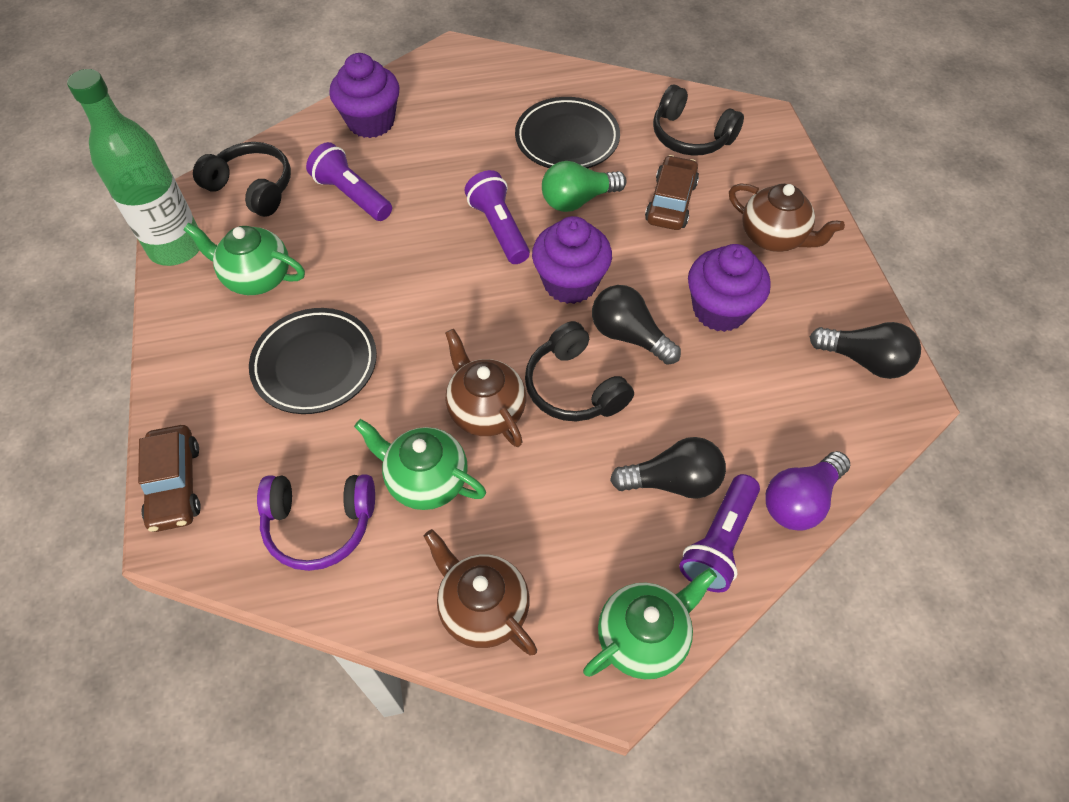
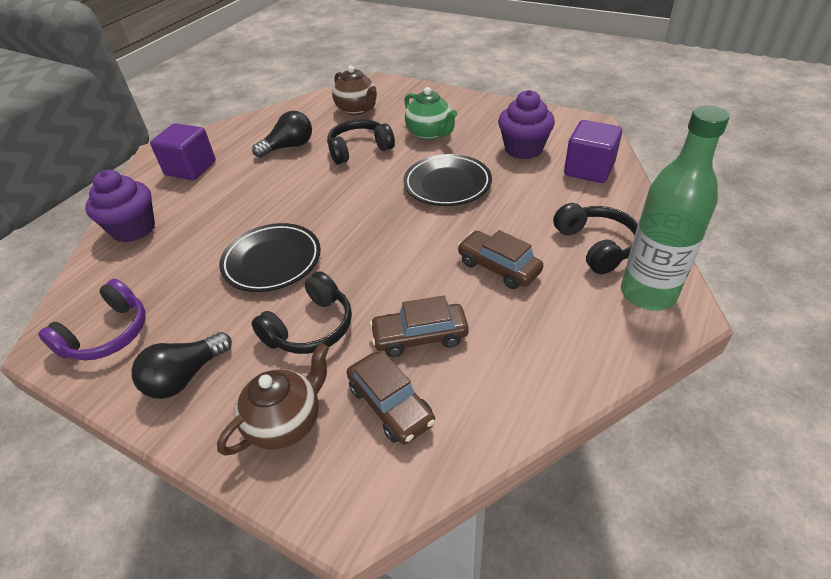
black light bulb: [592,285,681,365] [610,437,726,499] [810,322,921,379] = 3 -> [131,332,232,399] [252,111,312,158] = 2
brown car: [138,425,201,532] [645,155,699,230] = 2 -> [347,351,435,444] [369,296,469,357] [457,230,543,289] = 3
brown teapot: [424,529,537,656] [445,329,526,447] [729,183,845,252] = 3 -> [217,343,329,455] [332,65,377,115] = 2
green light bulb: [542,161,626,212] = 1 -> none = 0
green teapot: [183,222,305,295] [354,419,486,510] [583,568,717,679] = 3 -> [404,87,457,140] = 1
purple cube: none = 0 -> [150,123,216,180] [564,120,622,183] = 2
purple cupcake: [329,53,399,138] [532,216,612,304] [688,244,771,332] = 3 -> [85,170,155,242] [498,90,555,159] = 2
purple flashlight: [306,142,392,221] [464,170,530,264] [679,474,760,592] = 3 -> none = 0
purple light bulb: [765,451,850,531] = 1 -> none = 0

